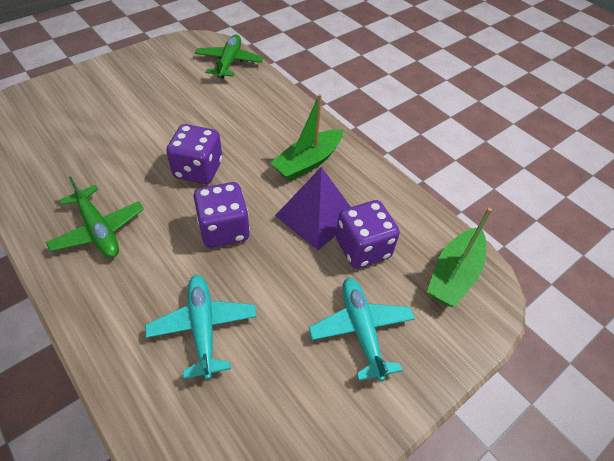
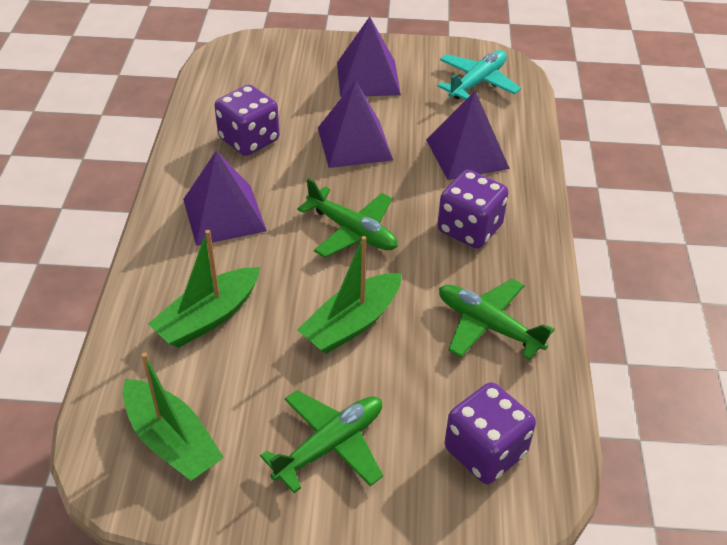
green boat: [270,94,343,181] [427,208,492,307] = 2 -> [123,352,224,481] [148,230,260,348] [297,236,401,354] = 3
green plane: [46,176,144,258] [195,34,264,79] = 2 -> [260,390,383,493] [297,178,397,258] [439,279,554,360] = 3
purple pyramid: [275,167,350,250] = 1 -> [183,150,267,246] [318,80,393,168] [337,17,401,97] [426,91,510,180] = 4
turquoise plane: [145,275,257,380] [309,278,415,382] = 2 -> [437,50,521,100] = 1

